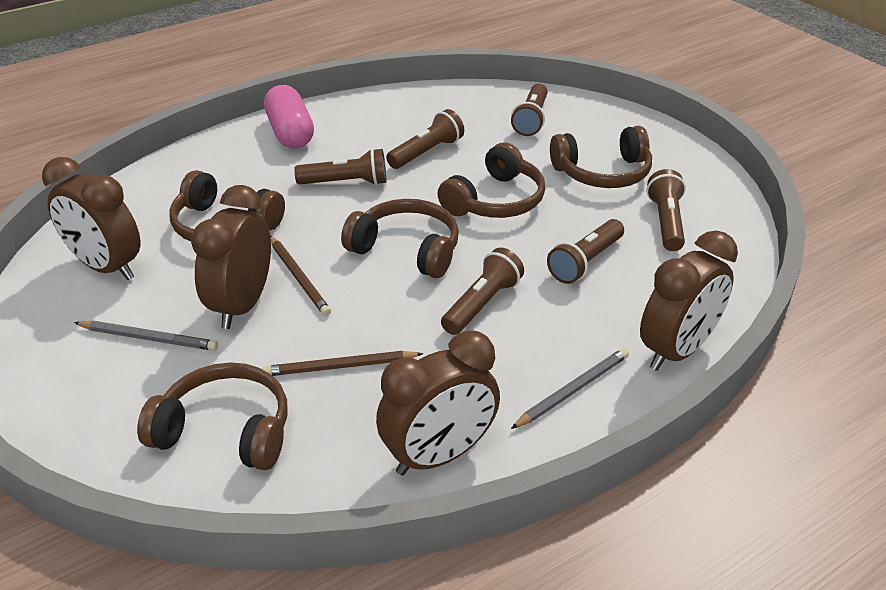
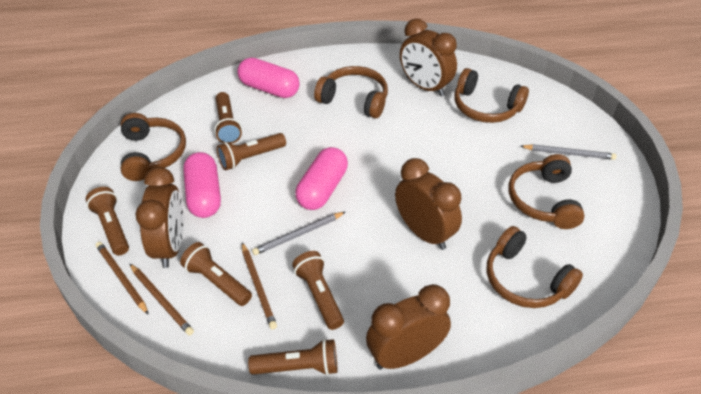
brown pencil: [263,351,423,376] [270,236,331,316] = 2 -> [96,242,149,315] [130,264,194,336] [242,242,277,330] = 3
pink capsule: [264,85,314,149] = 1 -> [183,152,221,218] [237,57,300,98] [295,147,348,210] = 3

